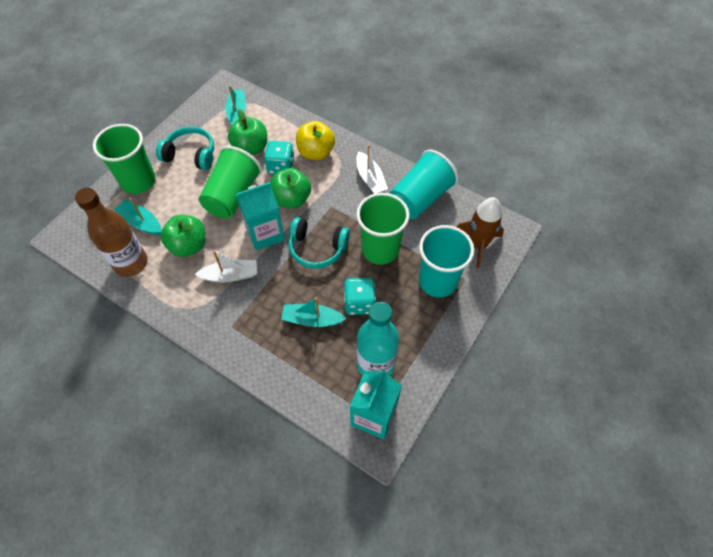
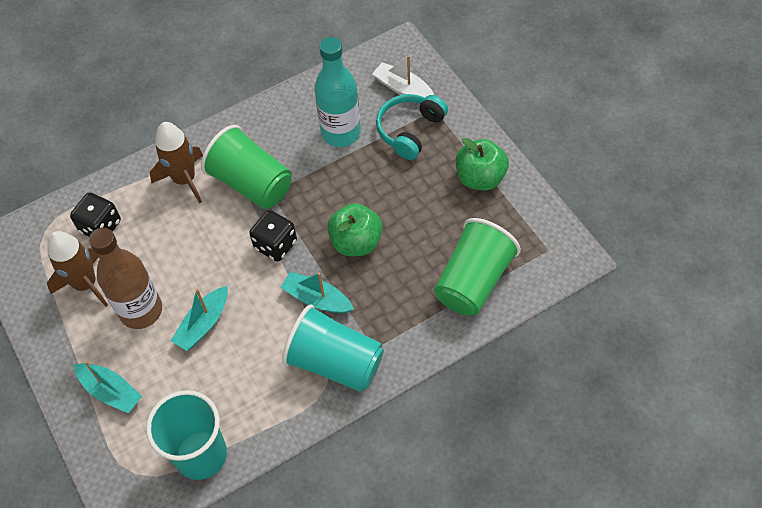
black dice: none = 0 -> [70,192,121,237] [249,210,297,262] = 2
brown rocket: [457,197,504,268] = 1 -> [47,231,108,307] [150,122,203,203] = 2
green apple: [160,215,205,257] [228,109,267,155] [270,168,311,209] = 3 -> [327,203,383,256] [456,138,509,190] = 2
green cup: [93,124,156,194] [199,146,262,218] [356,193,410,265] = 3 -> [201,125,292,209] [434,218,521,316] = 2
turquoise carton: [236,182,285,251] [350,369,402,439] = 2 -> none = 0
turquoise dice: [264,141,295,174] [344,278,376,315] = 2 -> none = 0
turquoise headphones: [156,127,214,170] [289,217,350,269] = 2 -> [376,94,448,160] = 1
white boat: [195,251,257,282] [357,145,388,194] = 2 -> [372,55,434,97] = 1
yellow apple: [296,121,335,160] = 1 -> none = 0

